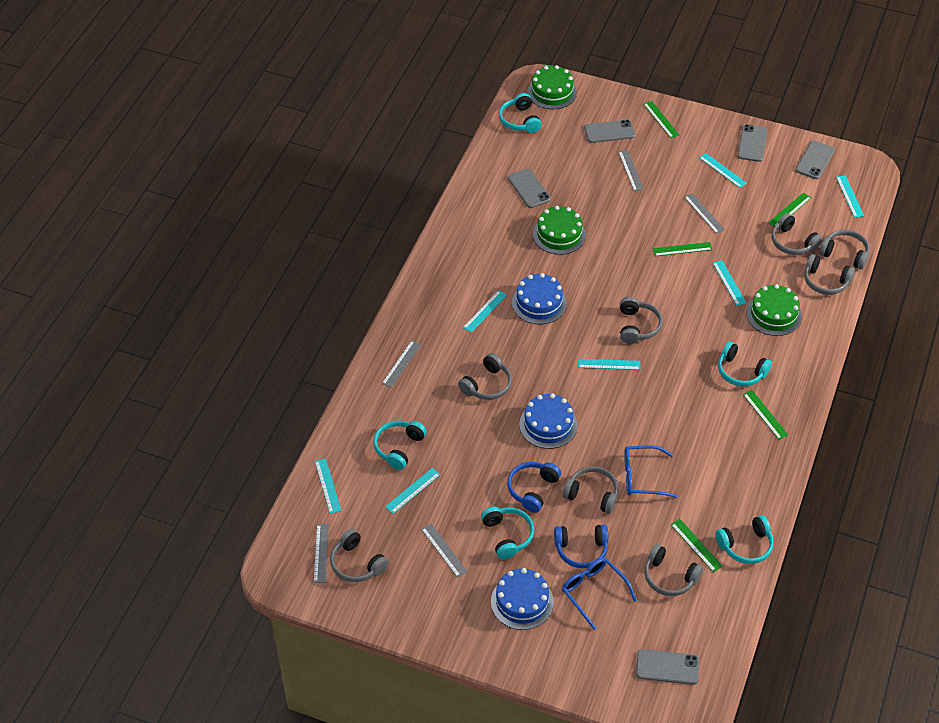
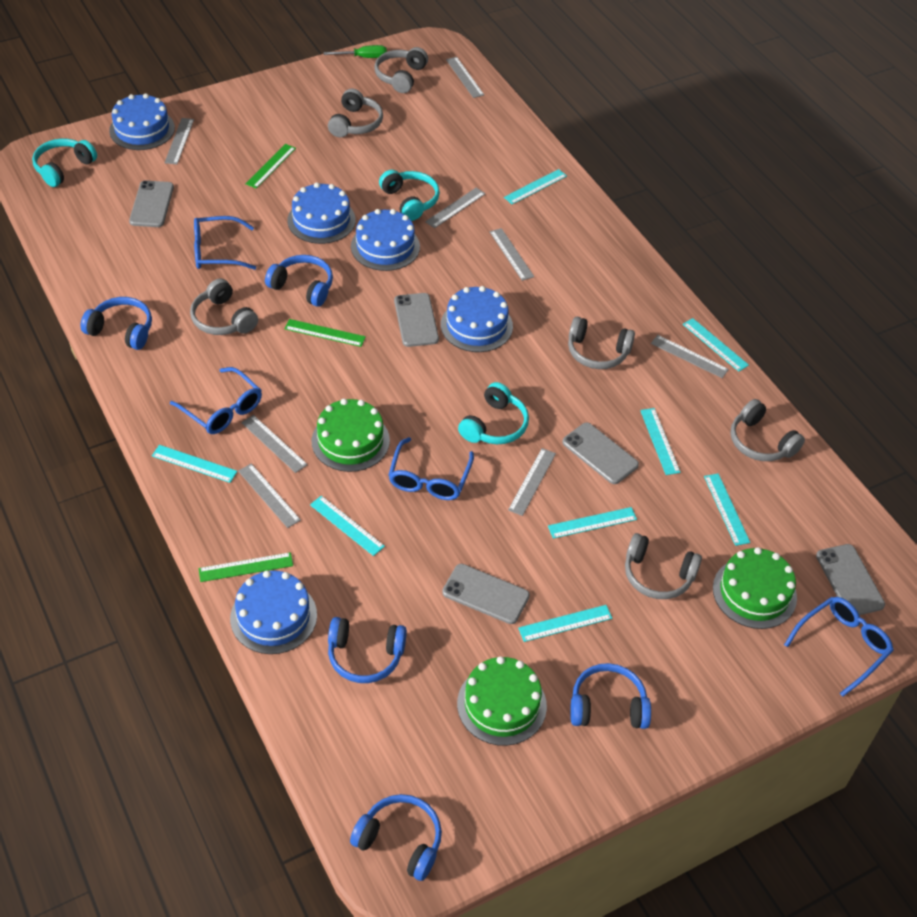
blue cake: [491,568,554,630] [512,273,567,324] [519,394,578,449] = 3 -> [109,93,175,150] [230,570,317,654] [287,183,356,244] [351,209,420,271] [441,286,513,352] = 5
blue glasses: [562,558,637,630] [624,445,678,498] = 2 -> [170,367,262,434] [194,216,256,270] [388,437,474,500] [784,597,894,697] = 4
blue headphones: [507,462,561,513] [554,525,609,568] = 2 -> [80,297,152,350] [265,255,333,307] [328,617,407,683] [350,794,442,881] [570,663,651,729] = 5
green ruler: [644,101,679,138] [653,242,712,256] [671,519,723,572] [743,390,788,440] [768,192,812,227] = 5 -> [198,552,293,582] [245,144,296,188] [285,319,366,347] = 3
green screwdriver: none = 0 -> [324,45,387,58] = 1
grey headphones: [330,529,389,582] [458,353,512,400] [563,466,618,514] [620,297,663,344] [644,544,703,596] [772,213,823,255] [804,254,855,295] [819,230,870,270] = 8 -> [190,278,258,335] [328,88,383,138] [375,47,428,93] [568,317,635,369] [625,533,702,599] [730,399,805,461] = 6
grey ruler: [314,524,329,583] [382,340,421,388] [421,524,468,578] [619,150,644,191] [684,193,725,234] = 5 -> [165,118,194,164] [238,464,301,528] [241,415,308,473] [425,188,486,228] [446,57,484,98] [490,228,534,281] [508,448,556,516] [651,335,729,378] = 8
turquoise headphones: [373,421,427,470] [481,507,534,560] [499,93,542,133] [715,515,774,564] [718,342,772,386] = 5 -> [32,139,97,187] [379,170,440,221] [458,382,529,444] = 3
turquoise ruler: [315,459,341,514] [385,468,440,514] [463,290,507,333] [578,359,641,370] [699,153,747,188] [713,260,747,306] [836,175,864,218] = 7 -> [152,445,237,483] [310,496,385,556] [504,169,567,204] [518,605,612,642] [548,507,637,539] [640,408,681,475] [683,318,749,372] [704,473,750,546] = 8

